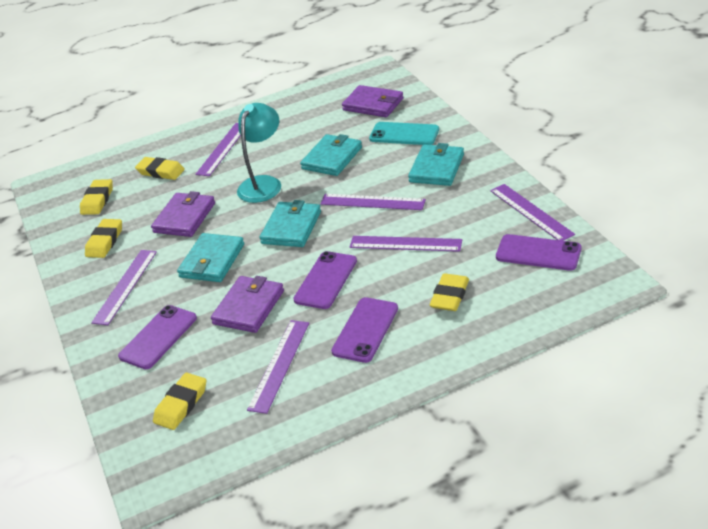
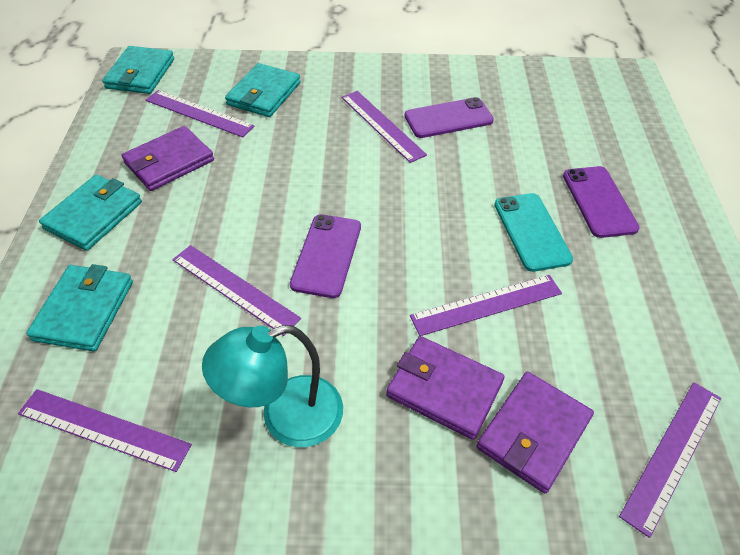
purple phone: [118,305,197,369] [293,251,357,309] [331,297,398,363] [496,234,582,271] = 4 -> [290,214,361,298] [405,97,494,138] [563,166,640,238] = 3
yellow eraser: [80,179,113,215] [85,219,122,258] [135,157,185,180] [153,373,206,430] [430,273,469,311] = 5 -> none = 0

